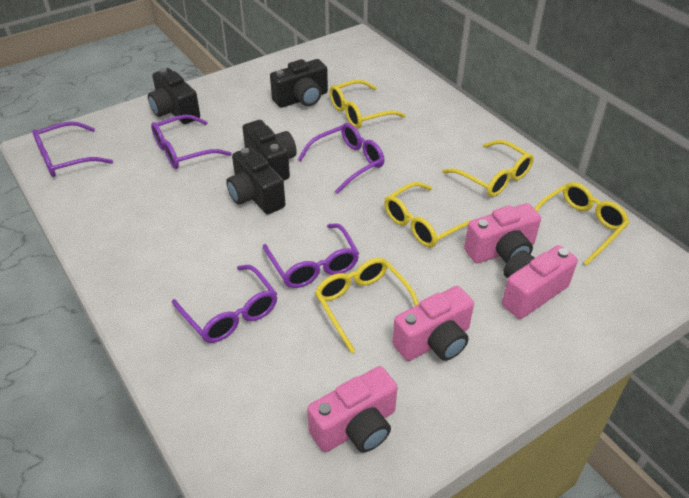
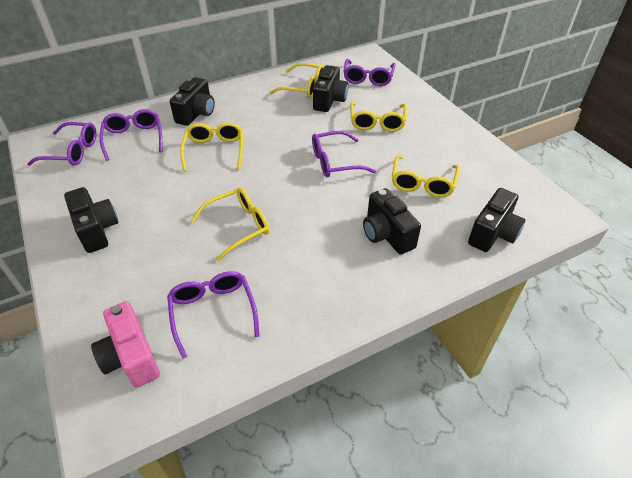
black camera: [148,68,200,124] [226,147,285,214] [242,120,297,181] [270,59,328,108] = 4 -> [64,187,118,253] [169,77,215,126] [313,65,349,112] [363,188,421,255] [468,188,525,252] = 5
pink camera: [307,366,398,453] [392,286,474,361] [464,203,541,264] [502,245,578,319] = 4 -> [91,301,160,388] = 1

